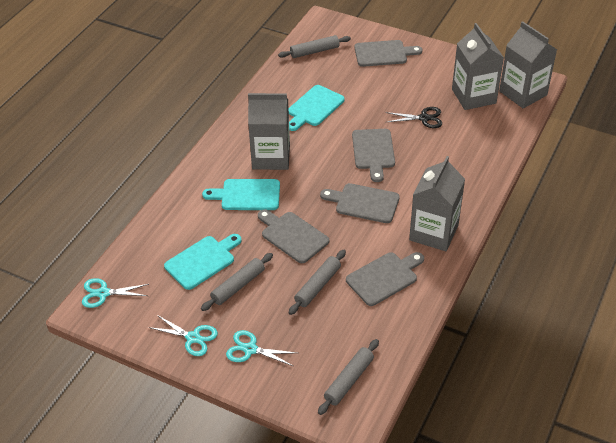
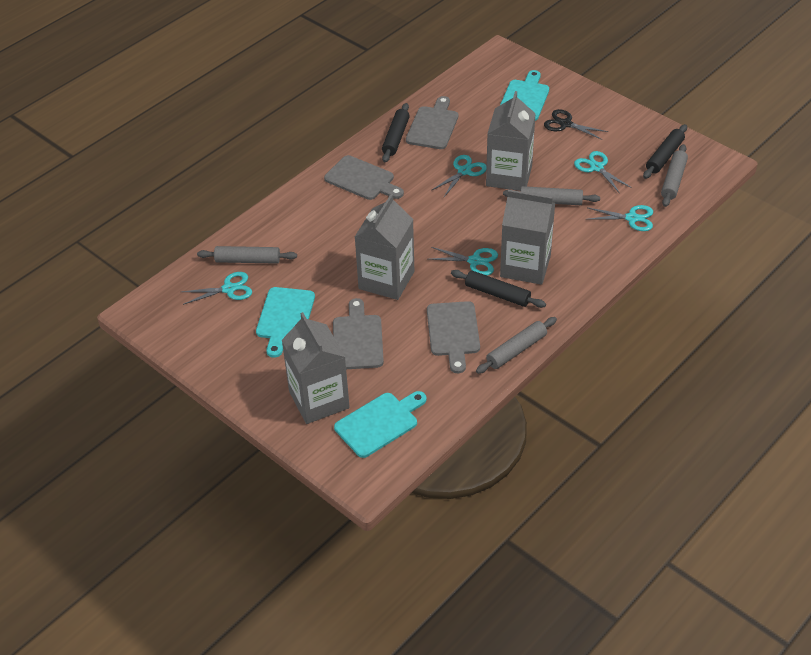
black rolling pin: none = 0 -> [382,103,410,163] [451,270,546,308] [643,124,687,179] = 3
grey cutting board: [258,209,329,263] [320,183,400,223] [346,252,424,306] [352,129,395,182] [354,40,422,67] = 5 -> [324,155,404,200] [333,298,384,369] [406,96,458,149] [427,301,480,373] = 4
turquoise scissors: [82,278,149,308] [148,315,218,356] [226,330,297,366] = 3 -> [181,272,252,305] [429,247,498,276] [431,155,487,197] [574,151,632,192] [586,205,653,231] = 5

